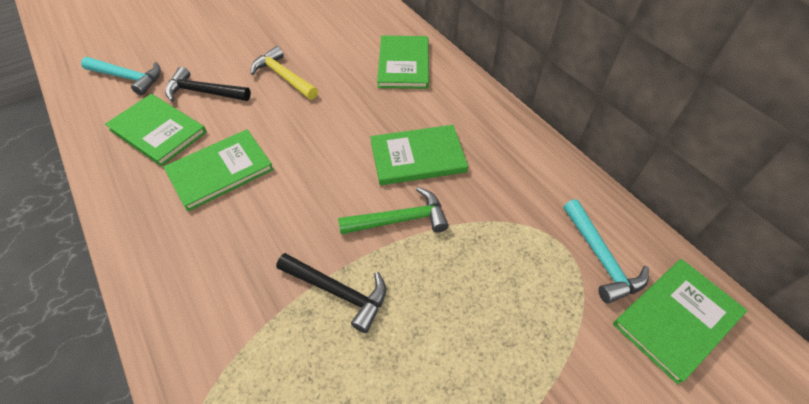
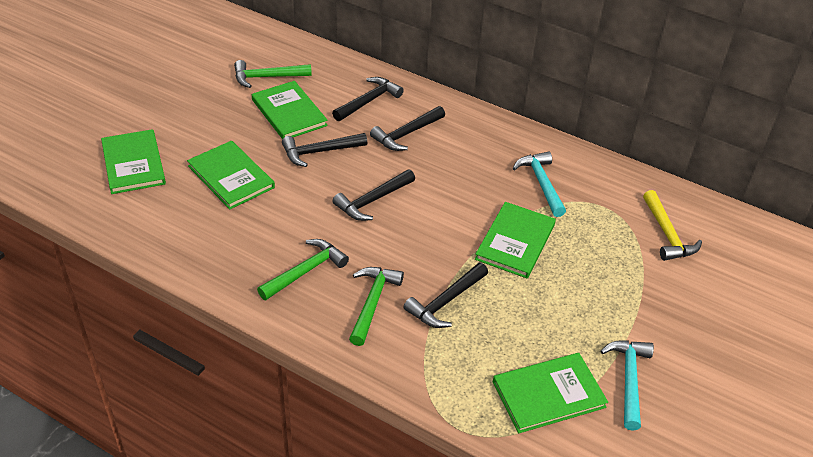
black hammer: [165,67,251,102] [276,253,386,333] = 2 -> [282,133,367,167] [332,77,404,121] [333,169,415,221] [370,106,445,151] [403,263,488,328] = 5
green hammer: [338,187,448,234] = 1 -> [234,60,312,88] [257,239,349,300] [349,267,404,346] = 3

